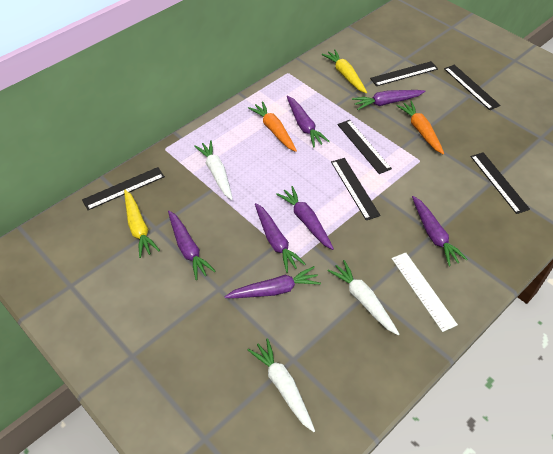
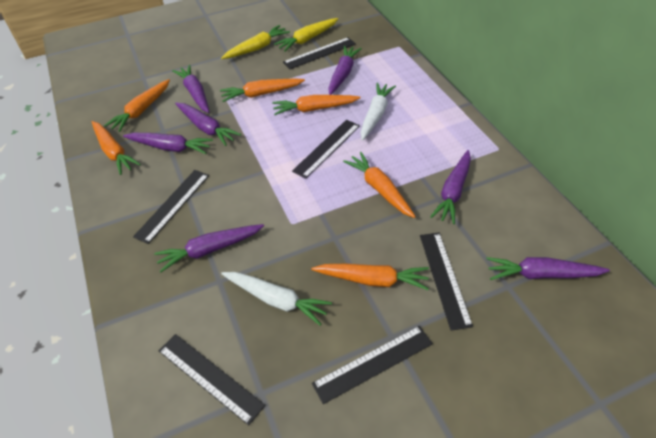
orange carrot: [248,101,297,152] [396,101,444,155] = 2 -> [92,121,141,175] [104,79,170,132] [220,78,305,102] [272,95,361,115] [311,264,429,290] [343,152,416,218] = 6
white carrot: [194,140,233,200] [248,338,315,432] [328,260,399,335] = 3 -> [221,272,332,326] [361,83,396,141] = 2
white ruler: [392,253,458,332] = 1 -> none = 0

